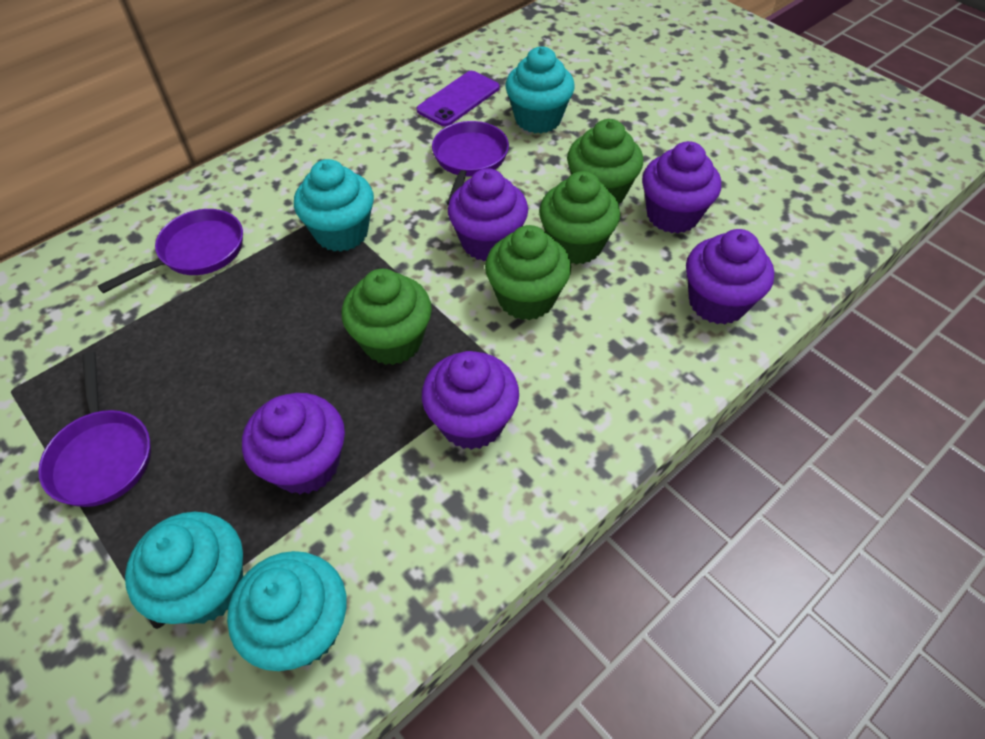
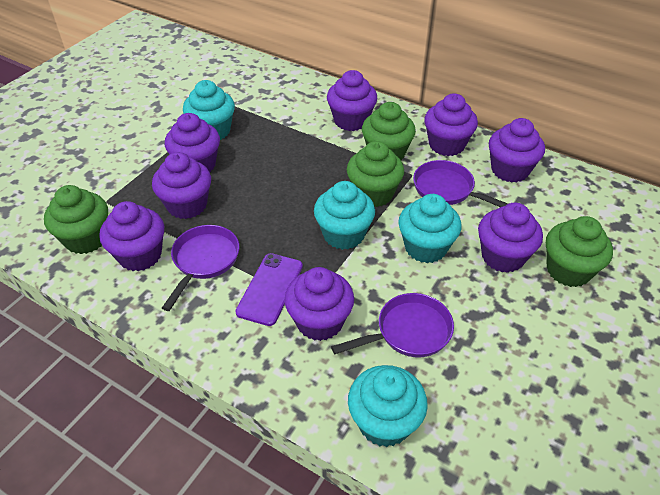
purple cupcake: [242,393,345,494] [422,351,519,450] [448,168,528,261] [642,141,721,233] [686,229,774,324] = 5 -> [99,201,164,271] [152,152,211,219] [165,113,220,172] [284,267,354,341] [327,70,377,131] [424,93,478,156] [478,203,543,273] [489,118,545,182] = 8

